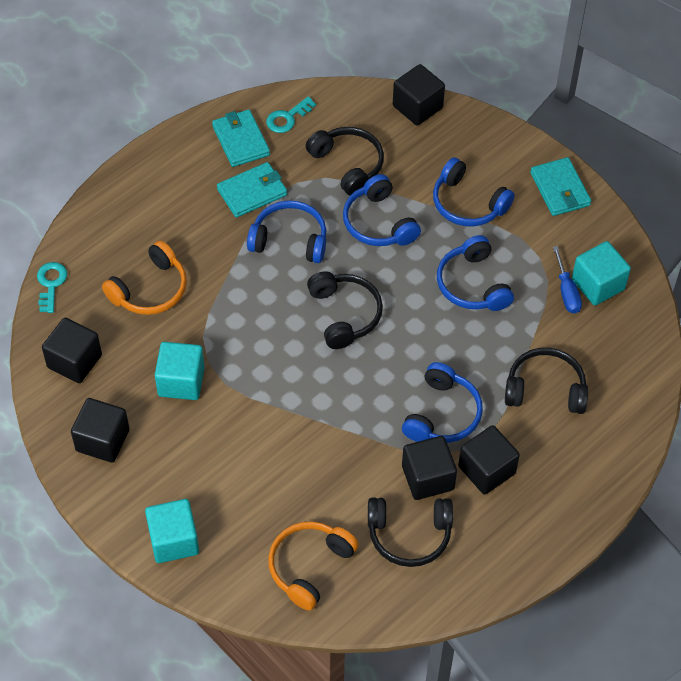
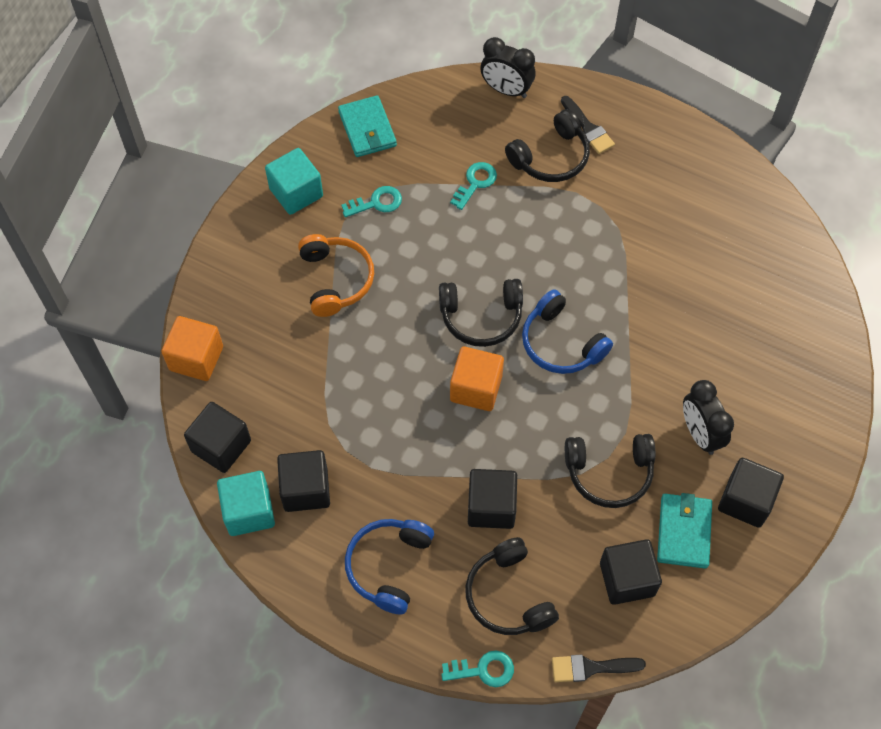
black brush: none = 0 -> [552,654,646,682] [561,96,615,154] = 2
black clock: none = 0 -> [480,37,535,98] [683,380,734,455] = 2
blue headphones: [247,200,327,263] [343,174,421,246] [402,362,483,443] [433,157,515,226] [437,235,514,311] = 5 -> [345,519,434,614] [522,289,613,374] = 2
blue screwdriver: [553,246,582,314] = 1 -> none = 0
orange cube: none = 0 -> [162,316,223,381] [450,347,504,411] = 2
orange headphones: [102,240,187,315] [268,521,359,611] = 2 -> [298,234,374,317] = 1
turquoise cube: [145,499,199,563] [155,342,205,400] [572,241,631,305] = 3 -> [217,471,275,536] [265,148,323,215] = 2
turquoise key: [37,262,67,313] [266,96,316,133] = 2 -> [341,186,402,217] [441,650,514,687] [450,162,497,210] = 3
turquoise wallet: [212,109,270,167] [217,162,287,218] [530,157,591,216] = 3 -> [338,95,397,157] [657,493,712,569] = 2

